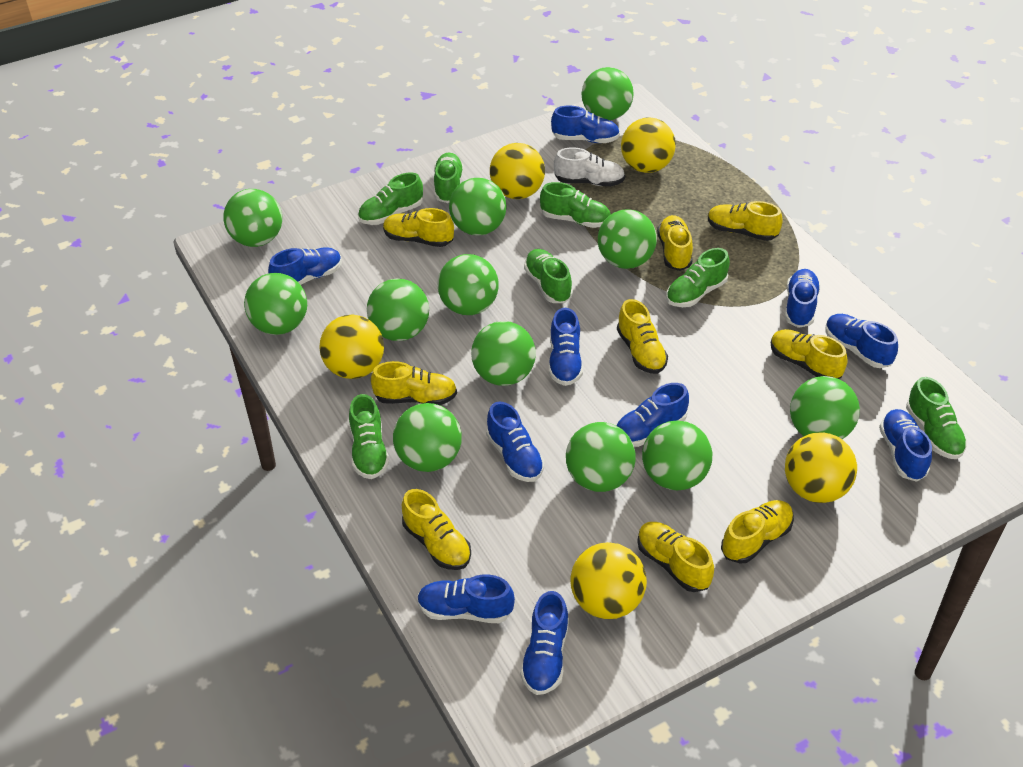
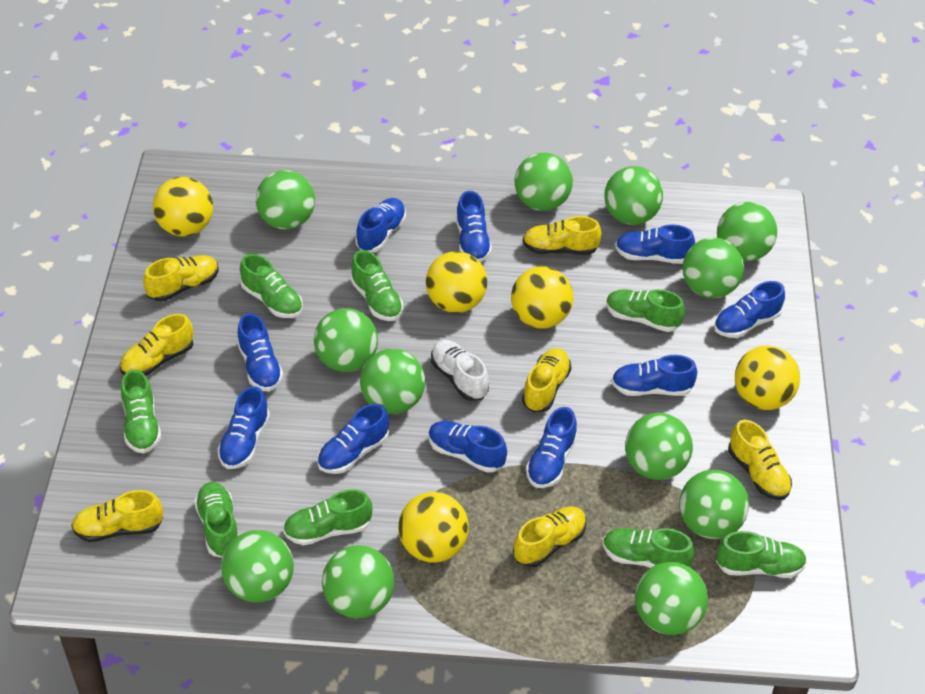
green shoe: [349,394,389,479] [358,172,423,225] [434,153,464,203] [524,249,573,303] [540,182,611,228] [666,248,730,307] [906,377,967,459] = 7 -> [121,370,161,453] [194,482,239,557] [240,254,303,318] [283,489,372,545] [350,250,403,321] [603,528,694,568] [606,289,685,332] [716,531,807,578] = 8
yellow shoe: [371,361,457,405] [383,208,454,247] [402,489,471,570] [617,299,668,374] [637,522,714,592] [657,215,693,271] [708,201,782,241] [721,500,794,564] [771,329,847,379] = 9 -> [71,490,163,542] [119,314,193,376] [143,255,219,301] [513,506,586,567] [522,348,572,412] [523,216,602,255] [728,420,792,500] = 7

